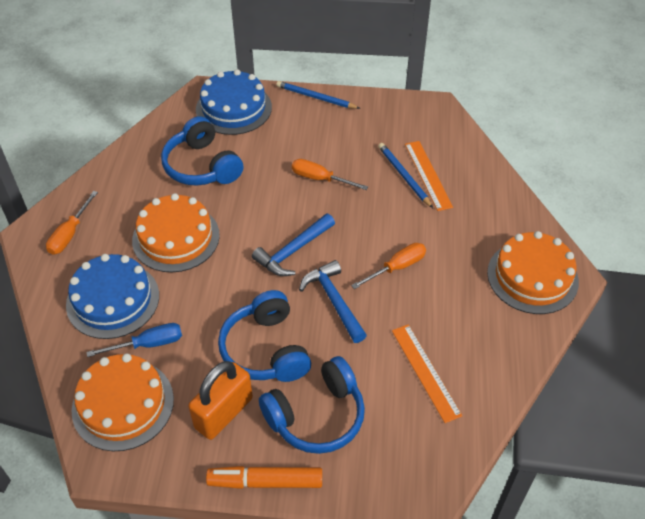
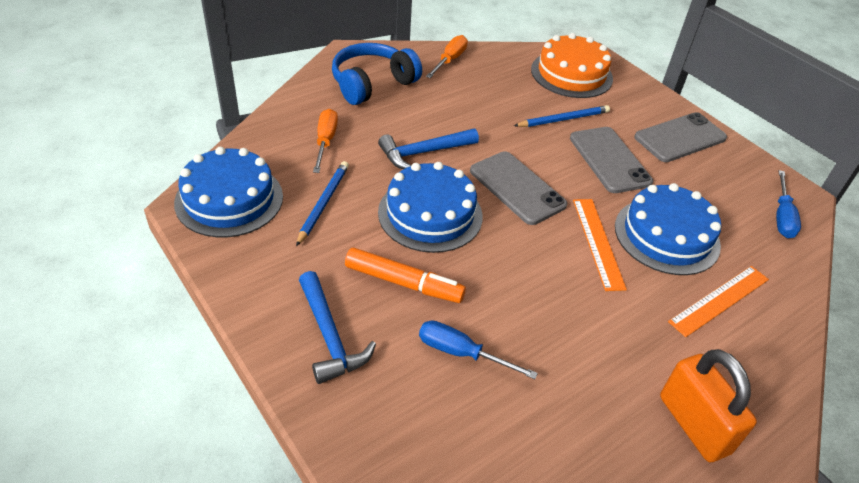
blue cake: [66,254,159,339] [196,69,272,135] = 2 -> [174,147,283,237] [378,162,483,253] [615,183,721,275] = 3
blue headphones: [161,116,243,186] [218,290,311,382] [259,356,365,454] = 3 -> [332,43,422,105] = 1
blue screwdriver: [86,323,182,357] = 1 -> [419,320,538,379] [776,170,801,238] = 2
grey phone: none = 0 -> [470,151,568,225] [570,127,653,193] [634,112,727,162] = 3
orange cake: [72,353,174,451] [132,193,220,272] [487,231,579,314] = 3 -> [531,33,613,98] = 1
orange screwdriver: [46,191,98,255] [292,159,368,190] [351,243,426,289] = 3 -> [313,109,338,173] [426,35,468,78] = 2

